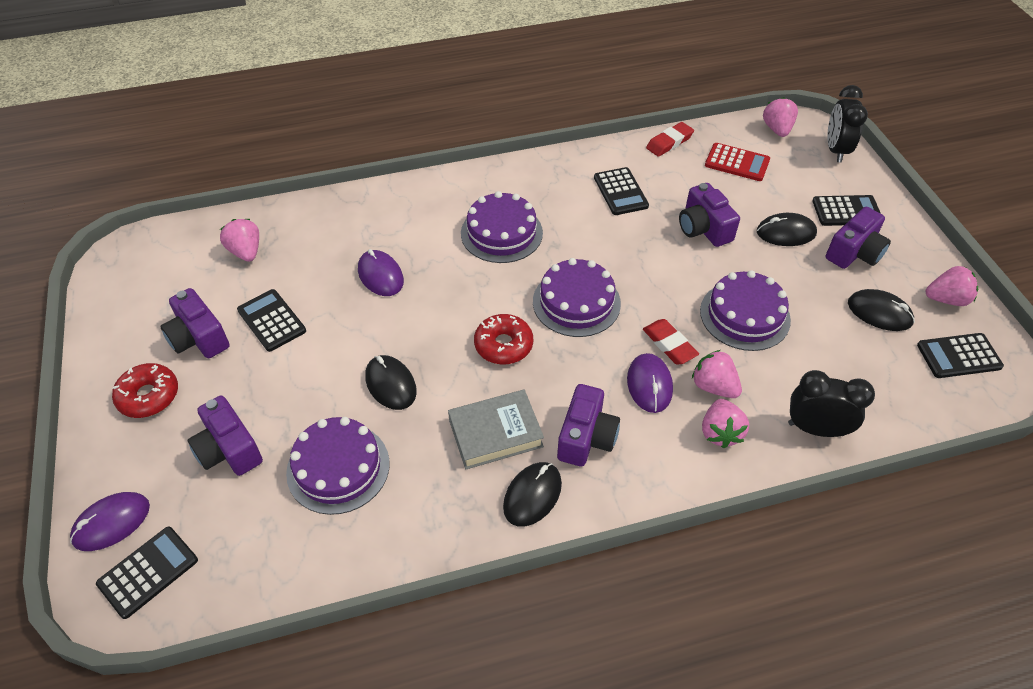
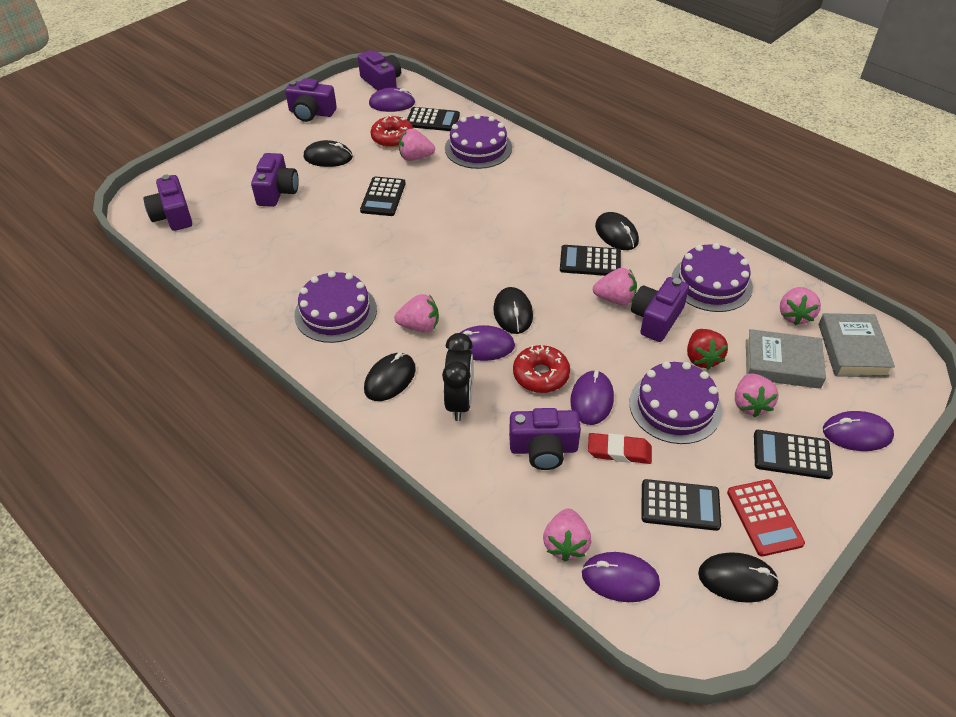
black clock: [788,370,875,437] [827,85,868,162] = 2 -> [442,333,473,421] = 1
black mouse: [365,355,417,410] [503,462,562,527] [757,213,817,246] [848,289,915,331] = 4 -> [304,140,353,167] [364,353,416,401] [493,287,533,334] [595,212,639,250] [698,552,779,603] = 5
grey book: [448,390,544,469] = 1 -> [746,329,826,389] [819,313,895,378] = 2
pink strawberry: [220,219,259,262] [692,350,742,398] [702,399,749,449] [763,97,798,137] [926,266,978,306] = 5 -> [394,294,439,332] [399,129,435,161] [543,508,591,561] [593,268,637,305] [735,373,779,417] [780,287,821,325] = 6
purple camera: [160,288,230,358] [188,396,263,476] [557,384,620,466] [679,183,740,247] [826,207,891,269] = 5 -> [143,175,192,231] [251,153,299,207] [285,78,337,122] [358,50,401,91] [509,408,581,470] [631,277,689,342] = 6
purple mouse: [70,492,150,551] [358,249,404,296] [627,353,673,413] = 3 -> [369,87,415,112] [460,325,515,361] [570,370,614,425] [582,552,660,602] [823,411,894,451] = 5
red eraser: [643,319,699,365] [646,122,694,157] = 2 -> [588,433,652,464] = 1
red strawberry: none = 0 -> [687,329,728,370] = 1

